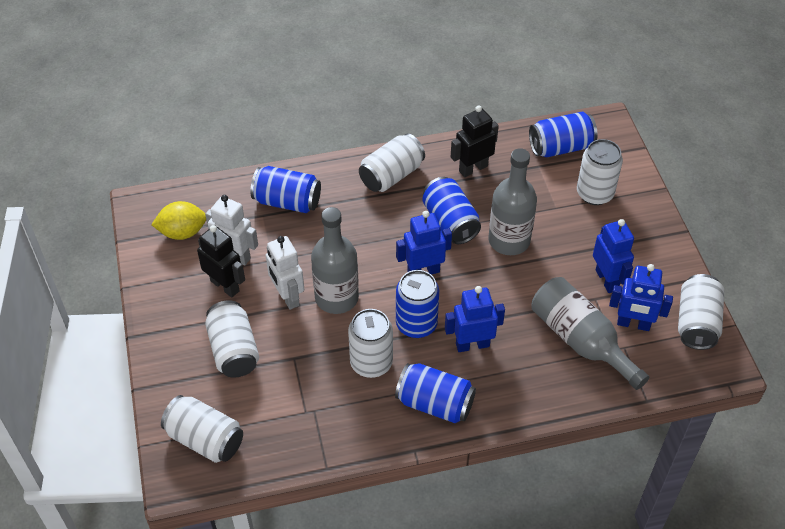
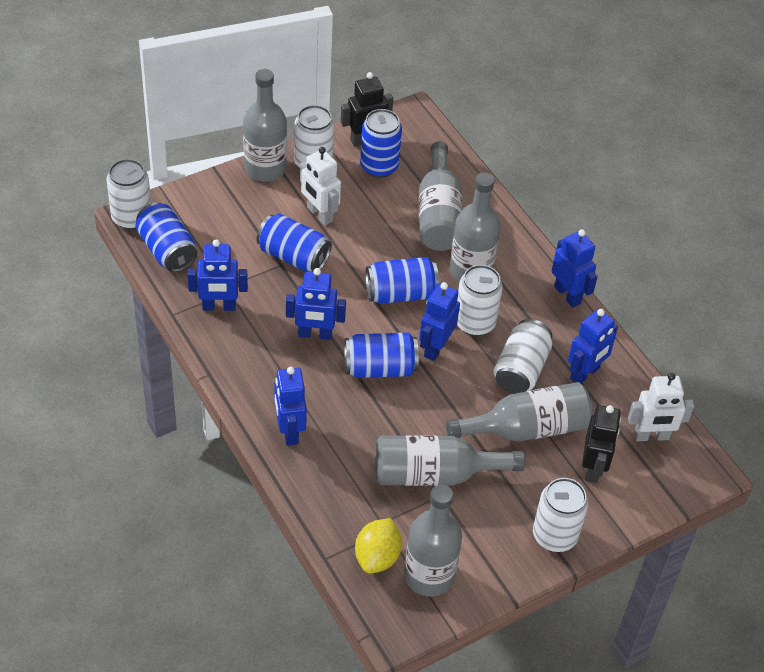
blue robot: [396,211,452,275] [445,286,505,352] [593,219,634,293] [609,264,673,331] = 4 -> [188,239,248,311] [274,367,307,446] [286,268,346,340] [419,282,460,361] [552,229,598,308] [568,309,618,384] = 6
grey bottle: [311,207,359,314] [488,148,537,255] [531,277,649,390] = 3 -> [243,69,287,182] [375,435,525,486] [404,485,462,597] [419,141,463,251] [446,382,593,442] [450,173,501,282] = 6
white can: [161,395,243,463] [205,300,259,378] [348,309,393,378] [359,133,425,192] [577,139,623,205] [678,274,724,350] = 6 -> [106,159,151,230] [294,105,335,168] [457,265,503,336] [494,319,552,394] [533,478,588,552] = 5

